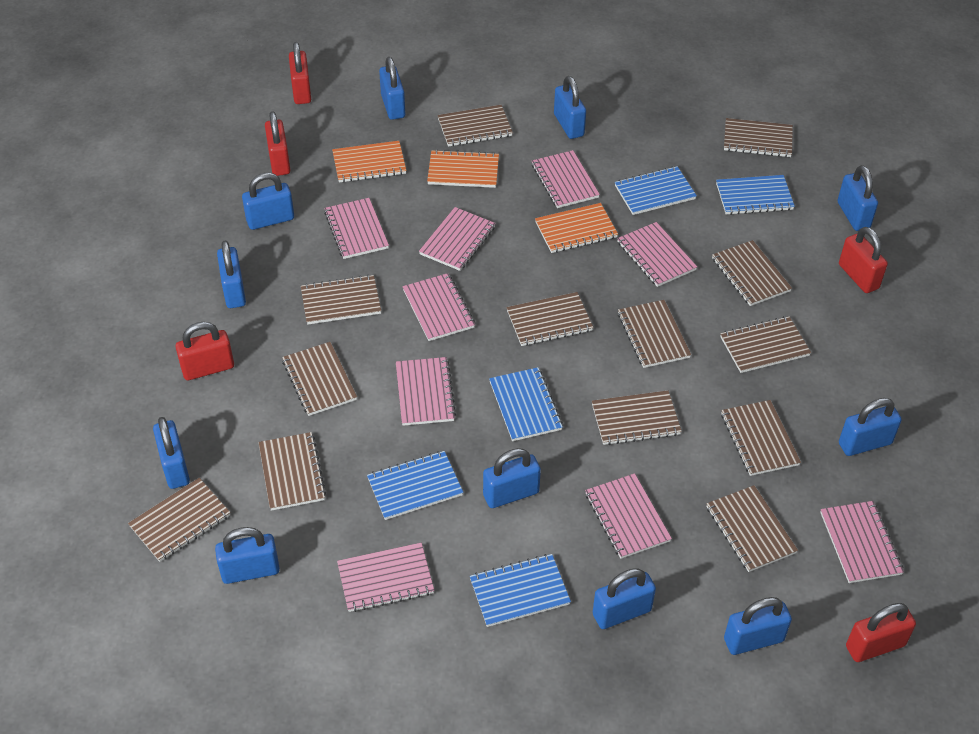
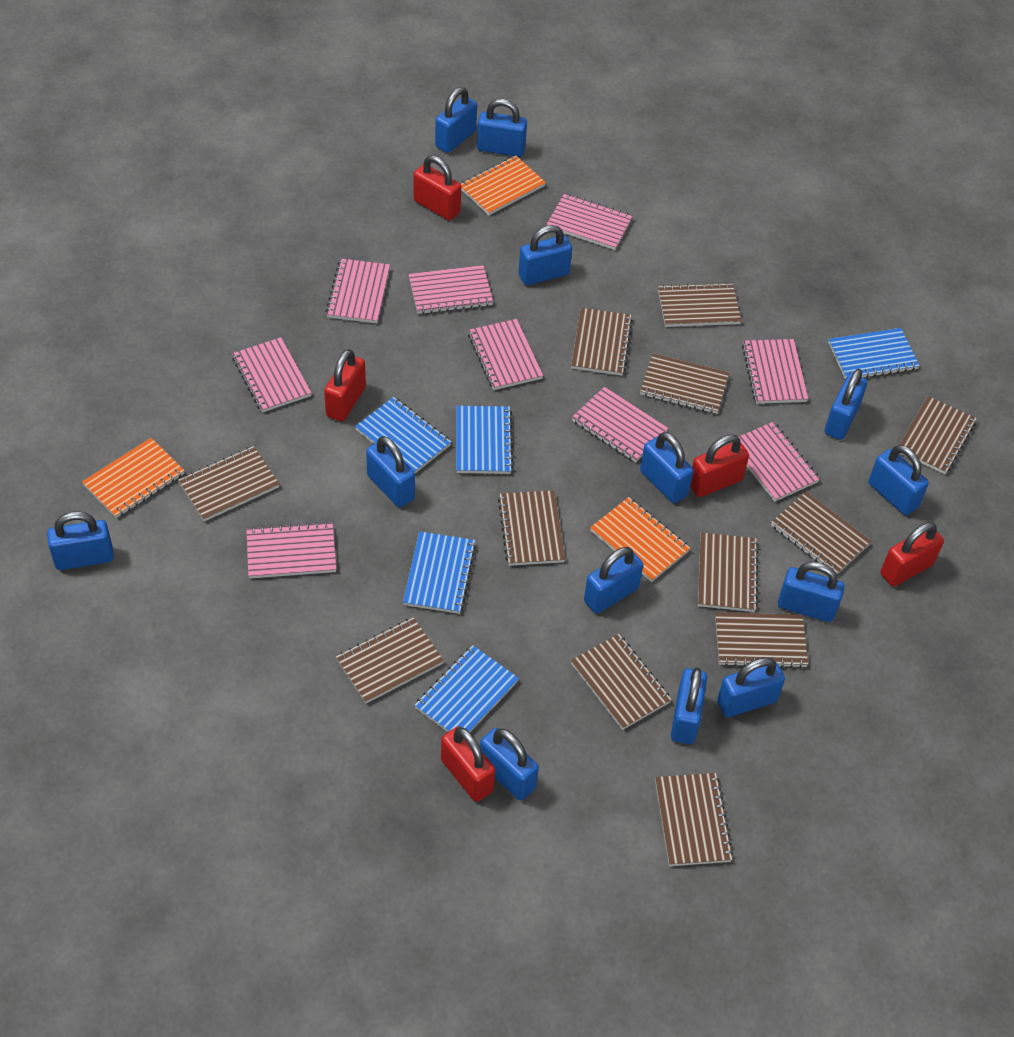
blue padlock: [153,417,190,489] [215,527,280,584] [217,240,246,308] [242,173,294,230] [379,57,405,120] [483,448,541,508] [554,76,586,139] [593,568,656,629] [724,597,792,655] [838,165,878,231] [839,398,902,456] = 11 -> [47,511,114,570] [366,436,415,508] [435,87,477,153] [477,99,527,157] [480,728,539,801] [518,225,572,285] [584,547,643,614] [640,432,694,503] [671,668,707,744] [717,657,785,717] [778,562,845,622] [825,369,867,440] [868,445,929,515] = 13
brown notebook: [128,478,230,562] [258,432,326,511] [282,342,357,416] [301,275,381,325] [438,105,513,147] [507,292,593,346] [592,390,682,445] [618,300,691,368] [707,485,798,572] [712,240,792,306] [720,316,811,373] [721,400,801,476] [724,118,793,157] = 13 -> [178,446,280,521] [336,617,444,703] [498,490,565,566] [571,308,633,376] [571,634,672,730] [640,354,729,414] [655,773,733,866] [658,282,742,327] [698,533,758,612] [715,612,808,668] [771,492,872,574] [899,396,977,474] = 12

